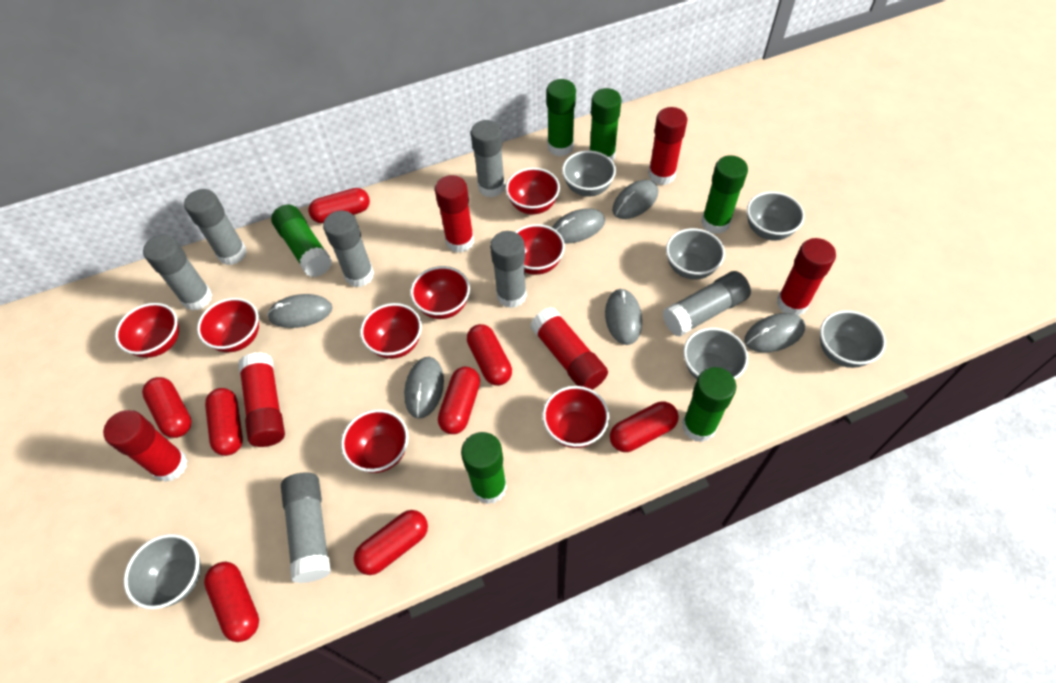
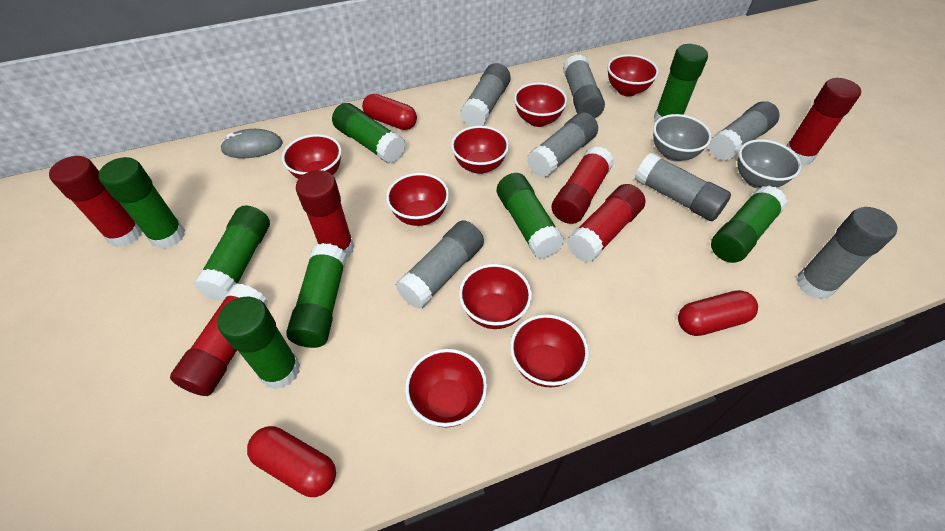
green glue stick: [271,205,332,277] [461,432,507,504] [546,79,576,156] [589,88,622,161] [682,367,736,442] [701,155,748,234] = 6 -> [99,157,185,249] [194,206,270,301] [218,297,300,389] [286,243,347,348] [332,103,406,164] [497,173,565,259] [654,44,708,122] [711,186,787,263] = 8
grey bowl: [124,534,201,609] [562,151,616,197] [666,228,725,280] [683,327,748,379] [747,191,805,241] [820,310,886,368] = 6 -> [653,114,712,161] [737,139,802,188] = 2
grey mouse: [267,294,332,328] [404,357,444,419] [552,208,605,244] [605,288,642,345] [612,180,658,219] [744,313,805,352] = 6 -> [220,129,283,158] = 1
red capsule: [142,377,192,438] [204,562,259,642] [205,388,243,456] [308,188,370,223] [354,510,428,575] [438,366,480,434] [467,324,512,386] [610,402,679,452] = 8 -> [247,426,336,497] [362,94,417,130] [678,290,758,336] = 3

